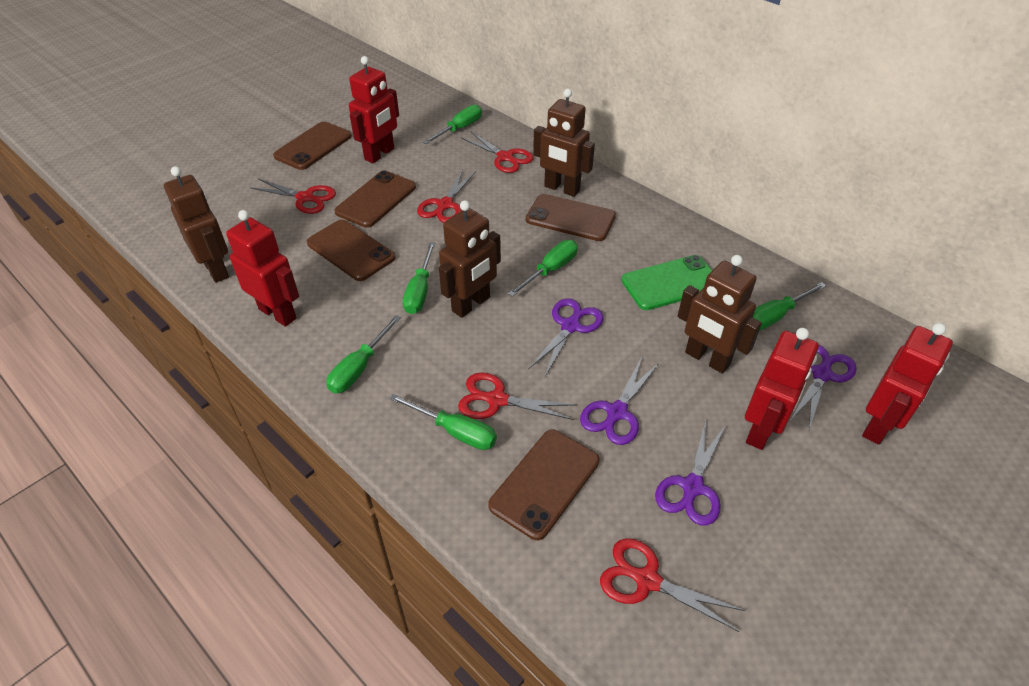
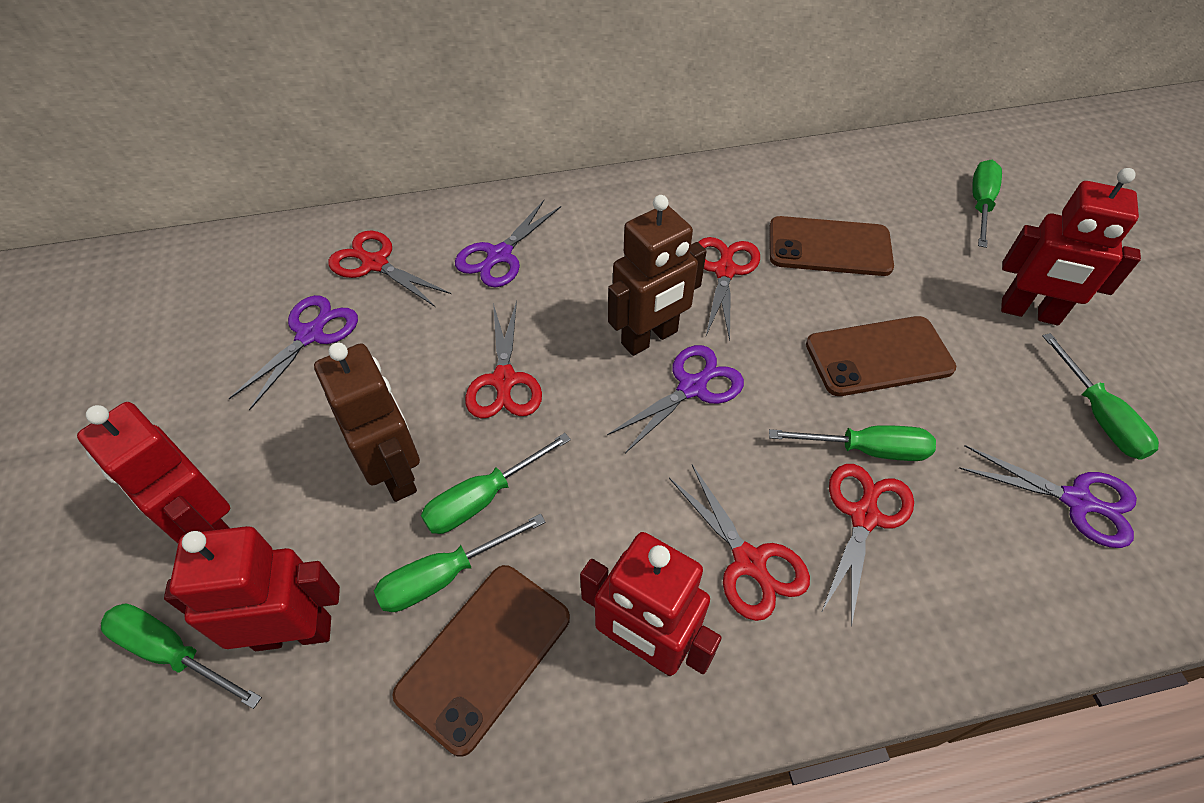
brown phone: [273,121,352,170] [307,220,395,281] [334,171,416,228] [488,430,600,540] [526,194,616,241] = 5 -> [392,565,570,757] [769,216,894,276] [806,316,956,396] = 3
brown robot: [164,166,229,283] [439,200,501,318] [533,89,595,197] [678,255,762,373] = 4 -> [314,343,420,502] [608,195,707,356] = 2
green phone: [621,255,712,310] = 1 -> none = 0

